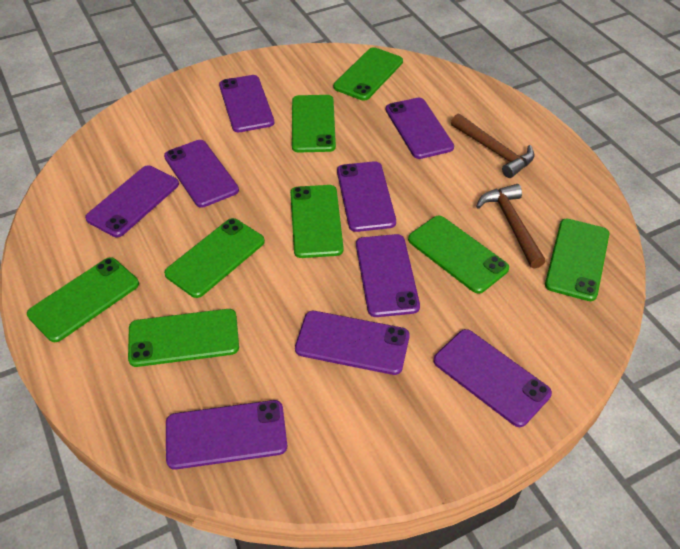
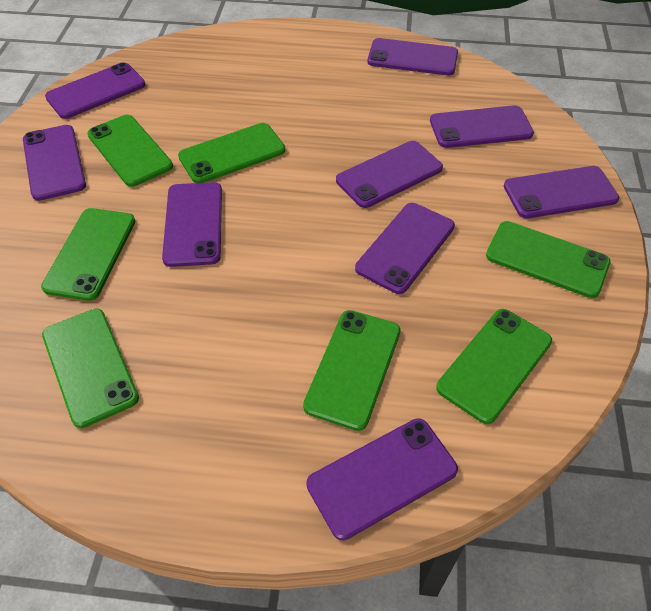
brown hammer: [451,114,534,178] [476,184,546,268] = 2 -> none = 0
green phone: [27,257,139,342] [128,309,239,367] [164,218,265,298] [290,185,344,258] [292,95,336,153] [333,47,403,101] [408,216,509,294] [545,218,609,301] = 8 -> [41,208,135,301] [42,308,139,428] [87,115,173,187] [178,123,285,183] [303,310,401,431] [436,309,552,424] [486,221,611,298] = 7

